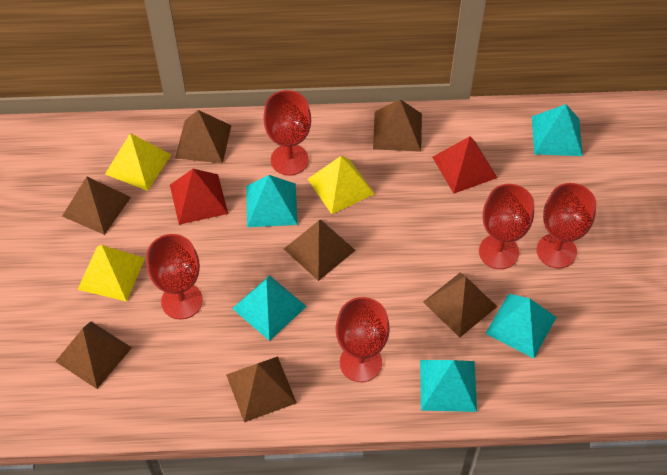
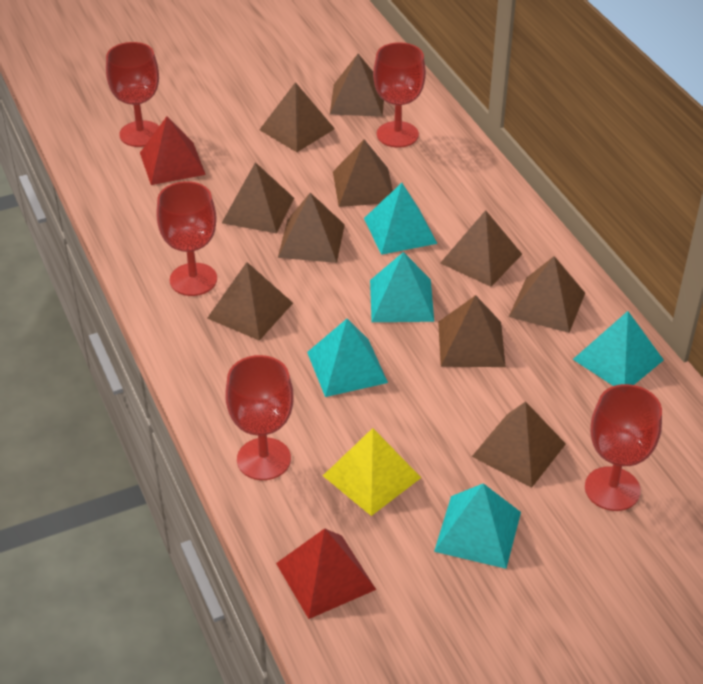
brown pyramid: [55,321,132,389] [62,177,131,235] [175,110,231,163] [226,356,297,422] [284,219,356,281] [373,99,422,152] [423,272,497,337] = 7 -> [207,262,293,341] [222,162,294,234] [260,82,335,152] [278,193,345,263] [330,54,384,117] [333,140,393,207] [438,295,506,367] [441,210,522,287] [472,401,566,487] [509,256,585,333] = 10
yellow pyramid: [78,245,145,302] [105,133,171,191] [308,156,374,214] = 3 -> [323,428,421,516] = 1

